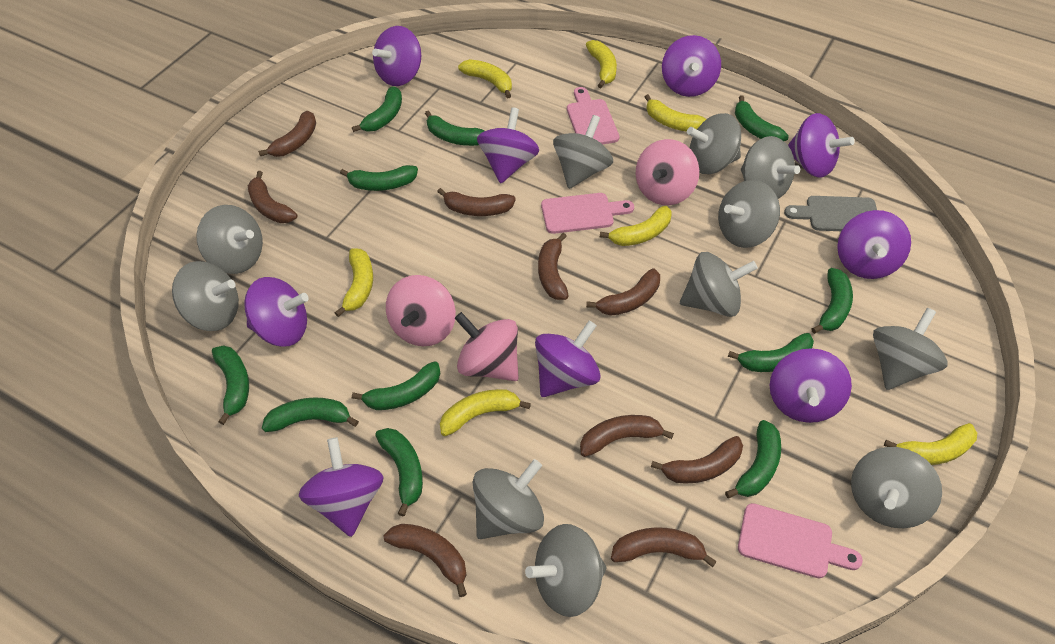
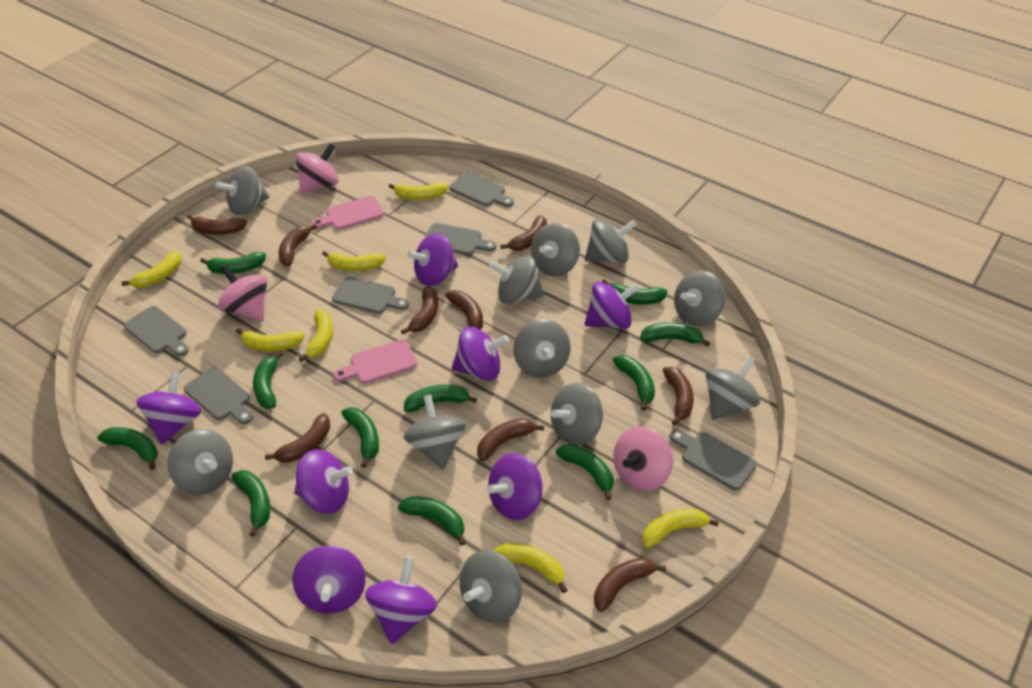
grey cutting board: [784,196,877,231] = 1 -> [124,306,189,356] [184,367,253,424] [332,277,409,314] [425,223,497,255] [449,172,514,207] [670,429,757,491] = 6
pink cutting board: [541,193,634,234] [567,87,620,144] [738,503,863,578] = 3 -> [312,196,384,230] [334,339,417,384] = 2
purple spinning top: [244,277,309,347] [299,437,383,537] [372,26,421,86] [477,107,539,184] [535,320,601,397] [662,35,721,97] [770,348,852,423] [788,113,855,178] [837,210,911,279] = 9 -> [136,371,201,445] [293,546,365,613] [294,450,353,514] [365,557,437,644] [407,233,458,287] [452,327,509,380] [487,453,543,520] [585,282,640,329] = 8

